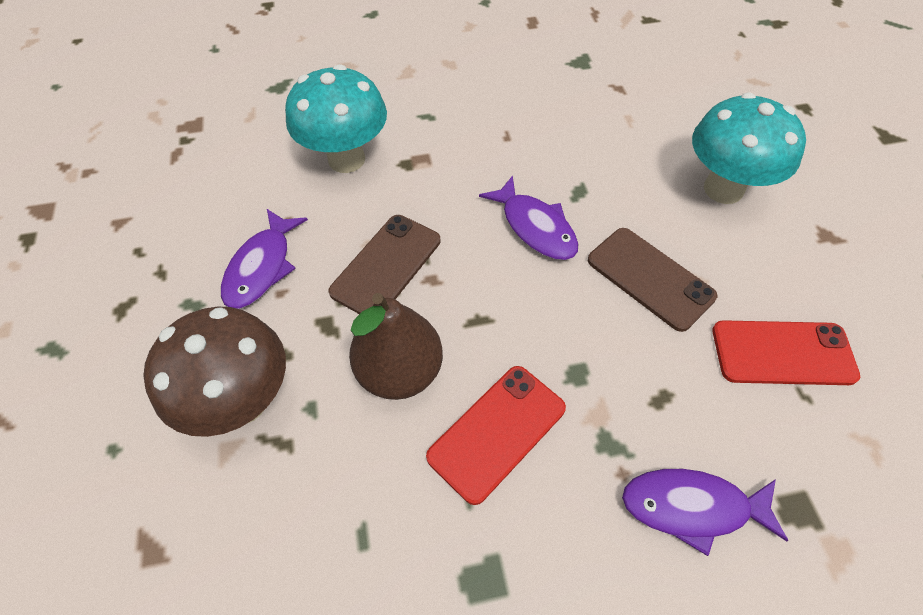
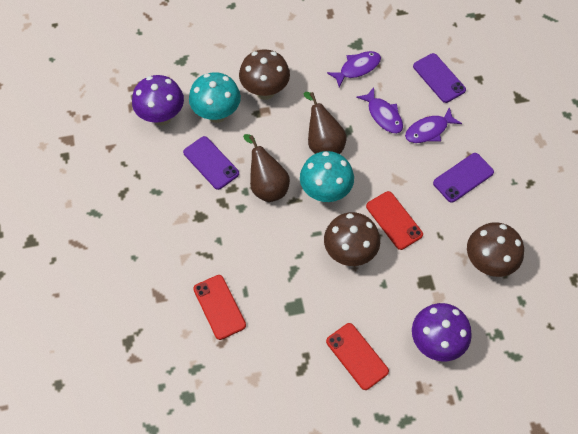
brown mushroom: [143,307,286,437] = 1 -> [239,49,290,100] [324,212,380,266] [467,222,524,277] = 3
brown pear: [349,293,443,400] = 1 -> [243,134,290,202] [303,92,347,154] = 2
brown phone: [328,215,440,314] [588,228,717,332] = 2 -> none = 0
purple mushroom: none = 0 -> [132,75,184,126] [412,303,472,361] = 2
purple phone: none = 0 -> [183,136,239,190] [413,53,466,103] [433,153,494,203] = 3
red phone: [426,366,566,505] [713,320,860,385] = 2 -> [193,275,246,340] [326,323,389,390] [366,191,423,250] = 3

